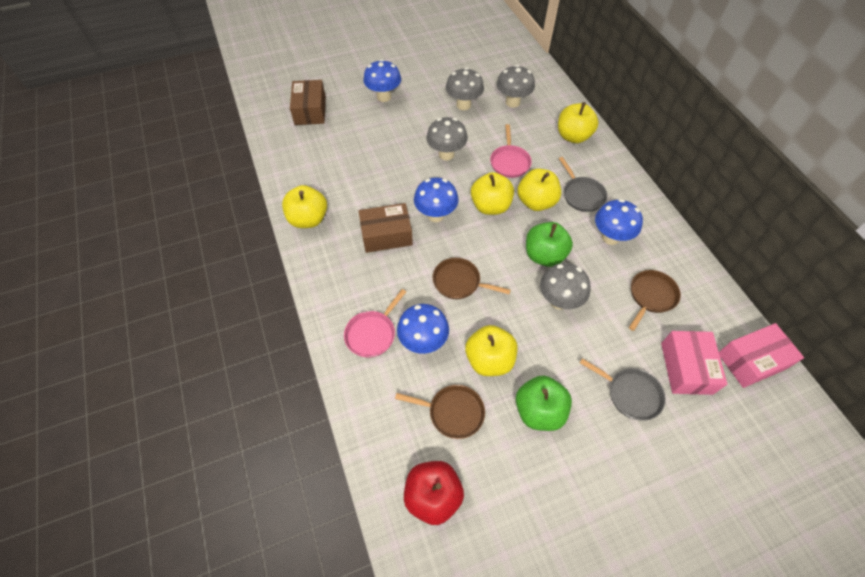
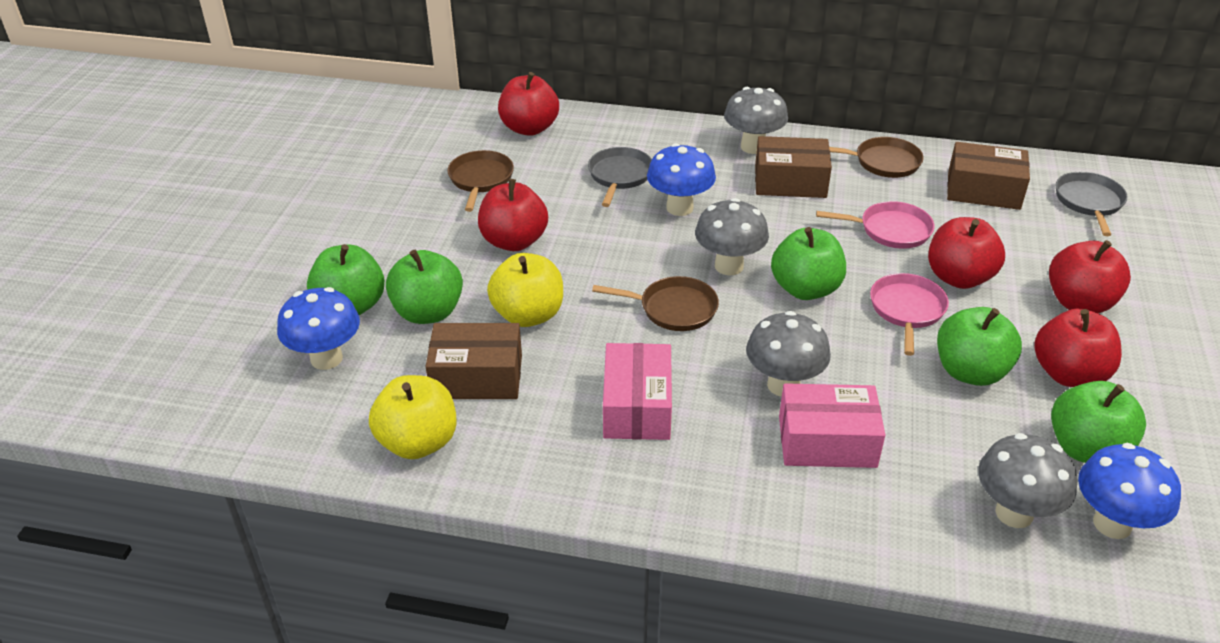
blue mushroom: [363,59,401,102] [397,304,449,354] [414,178,459,222] [595,199,643,245] = 4 -> [277,287,360,370] [647,143,716,216] [1078,443,1181,539] = 3
brown box: [290,80,326,125] [359,203,413,253] = 2 -> [425,323,522,399] [755,136,832,198] [947,142,1030,210] = 3
green apple: [516,376,572,431] [526,222,573,267] = 2 -> [307,244,385,315] [386,250,463,324] [771,227,846,300] [937,307,1022,386] [1051,381,1146,463] = 5
red apple: [404,461,464,525] = 1 -> [478,179,548,251] [498,72,559,136] [928,217,1005,289] [1034,308,1122,387] [1049,240,1131,313] = 5
yellow apple: [282,185,327,228] [465,325,517,376] [471,172,514,215] [517,168,561,211] [558,102,598,143] = 5 -> [369,375,456,459] [487,253,563,327] = 2

